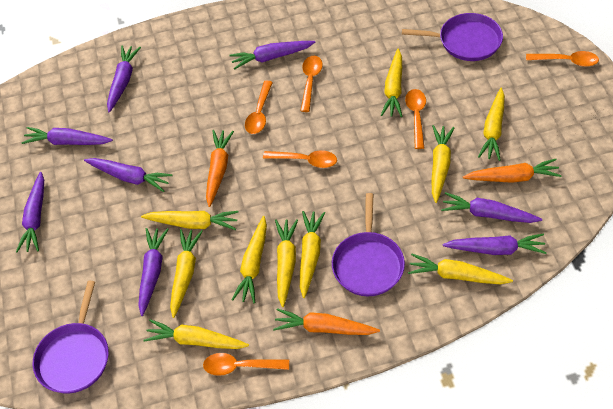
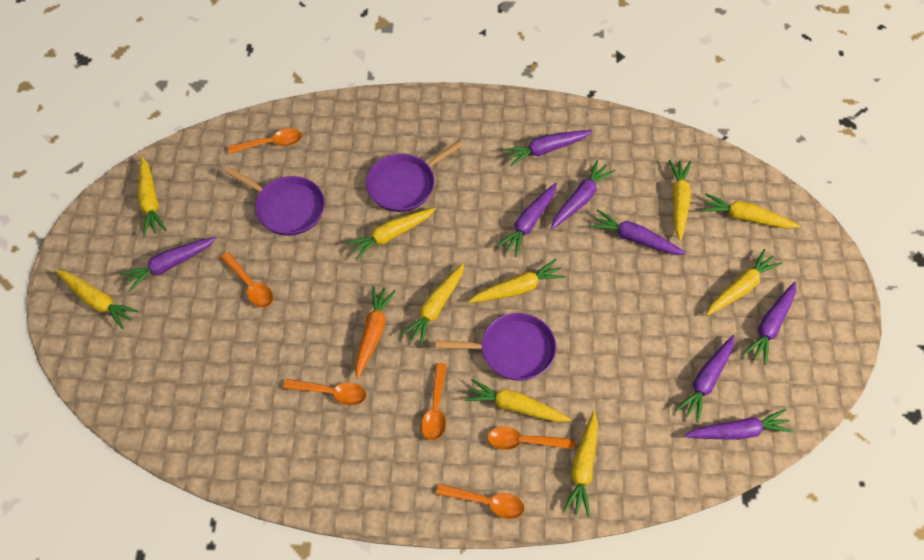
orange carrot: [206,130,234,207] [273,308,380,335] [463,159,561,183] = 3 -> [355,286,396,379] = 1

